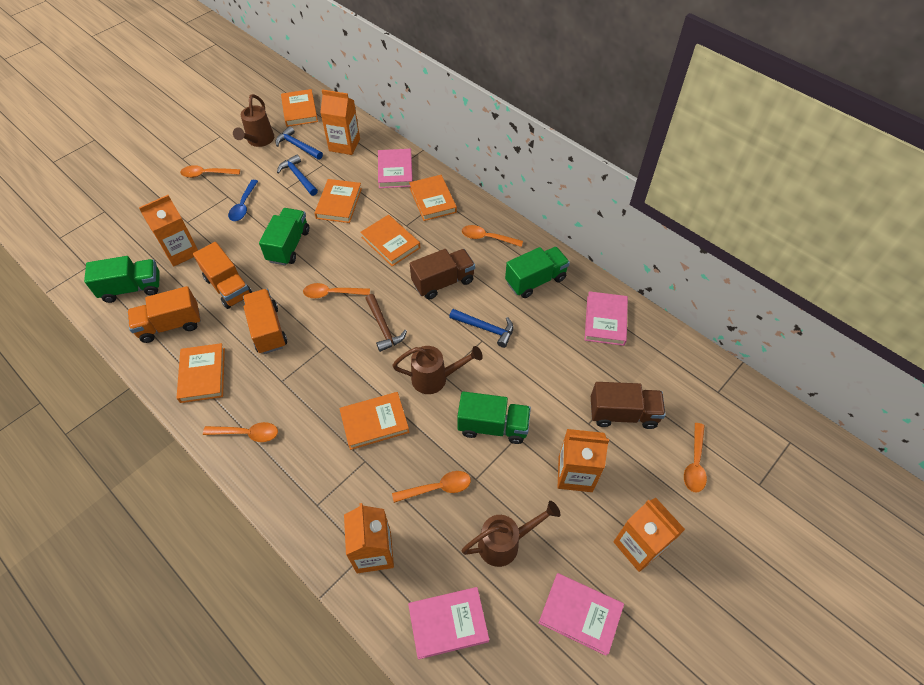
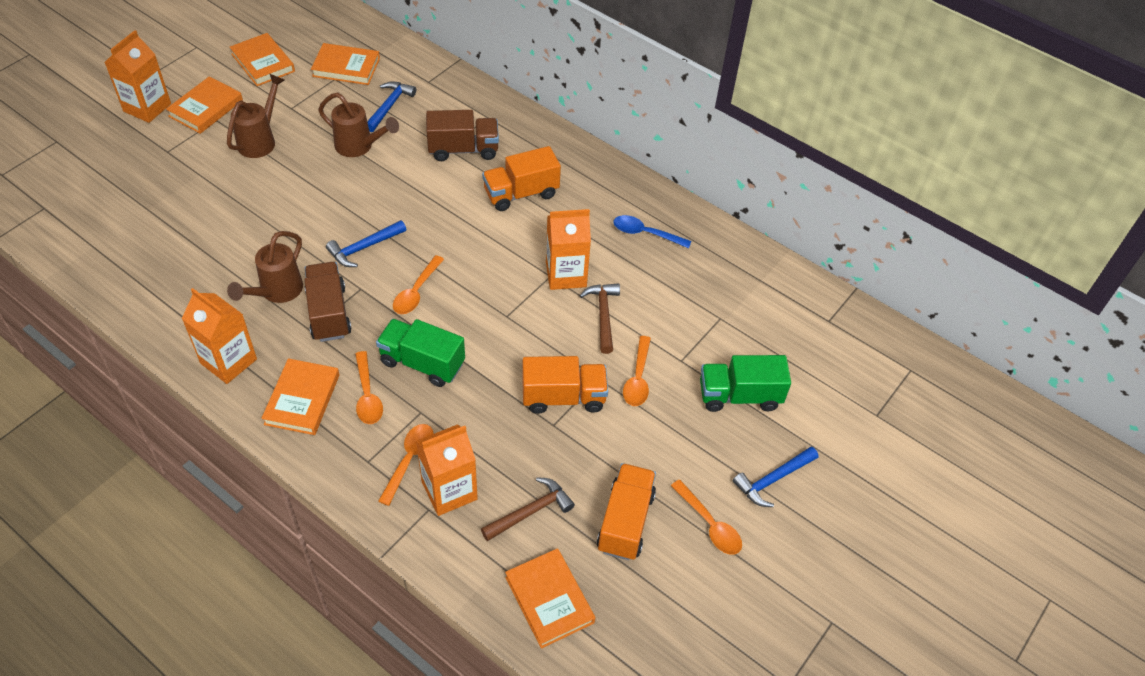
brown hammer: [365,294,407,352] = 1 -> [481,477,575,541] [580,283,620,354] = 2
green truck: [84,256,160,303] [259,208,309,266] [457,391,531,444] [505,247,570,298] = 4 -> [376,319,465,387] [700,355,791,412] = 2
orange book: [177,343,225,403] [281,89,318,127] [314,179,362,223] [339,392,409,450] [360,215,420,266] [409,175,457,221] = 6 -> [166,76,243,134] [230,33,295,86] [261,358,339,435] [311,43,380,85] [505,548,595,649] = 5
orange carton: [139,195,198,267] [320,89,360,155] [344,503,394,573] [557,429,609,492] [613,498,685,572] = 5 -> [105,30,171,123] [182,288,257,384] [416,424,478,516] [546,209,591,290] = 4
orange spoon: [180,165,240,178] [203,422,278,442] [303,283,370,298] [392,471,471,503] [462,225,523,247] [684,423,707,492] = 6 -> [355,351,383,424] [378,424,434,506] [393,255,444,314] [623,336,651,406] [671,480,742,555] = 5
pink book: [378,149,413,188] [408,587,489,659] [539,573,624,656] [584,291,628,346] = 4 -> none = 0

